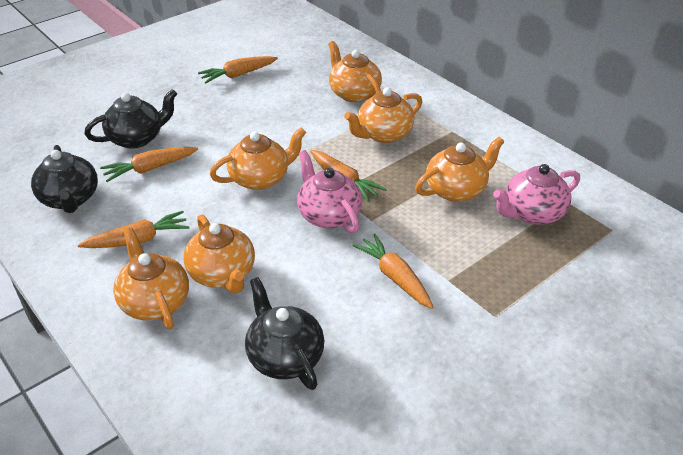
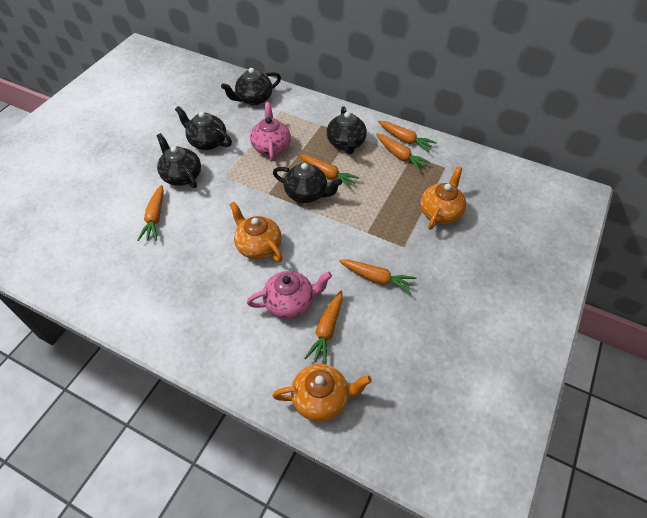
black teapot: [31,145,98,213] [85,89,177,149] [245,277,324,390] = 3 -> [157,133,201,188] [175,106,232,150] [221,68,281,105] [273,163,342,203] [327,106,367,154] = 5
orange carrot: [78,211,189,248] [100,147,198,182] [198,56,278,83] [310,150,387,202] [352,234,434,309] = 5 -> [138,185,164,241] [299,154,359,189] [304,290,343,364] [339,259,416,294] [376,133,431,172] [378,121,437,152] = 6
orange teapot: [113,227,189,329] [184,215,255,293] [210,128,306,190] [328,41,382,103] [344,87,422,143] [415,137,505,202] = 6 -> [229,202,283,262] [273,364,372,422] [420,166,466,230] = 3

